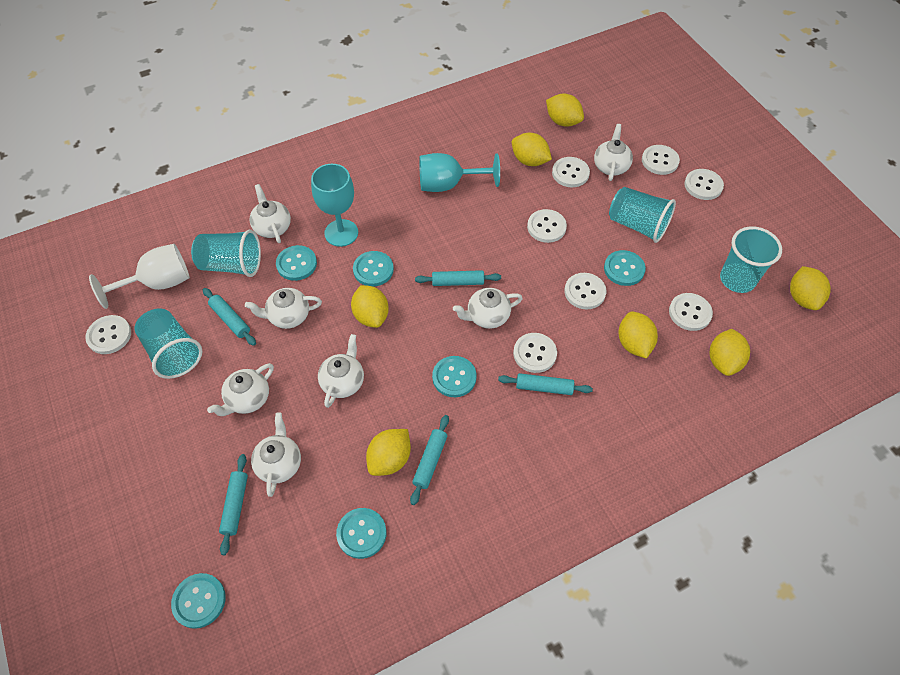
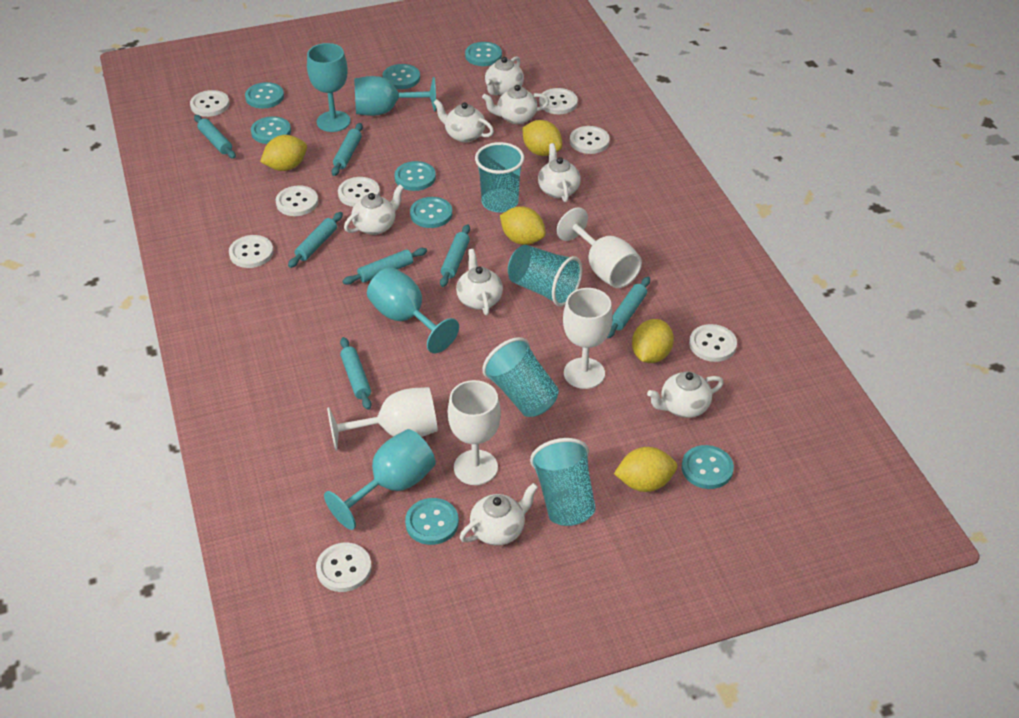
turquoise button: [171,573,226,629] [276,245,317,281] [336,508,387,559] [353,251,394,287] [432,356,477,397] [604,250,646,286] = 6 -> [245,82,284,109] [251,116,291,144] [383,64,420,89] [395,161,436,191] [405,498,459,545] [410,197,452,228] [465,42,502,66] [682,445,734,489] = 8
turquoise goblet: [311,164,358,247] [419,153,500,192] = 2 -> [307,43,351,132] [324,429,436,530] [354,76,436,116] [367,267,459,353] = 4
turquoise rolling pin: [203,288,256,346] [219,454,248,555] [410,415,449,505] [415,270,501,286] [498,373,593,395] = 5 -> [194,115,236,159] [288,212,343,268] [332,123,363,176] [340,337,372,410] [343,248,427,285] [440,224,470,287] [607,277,650,338] = 7
white goblet: [89,244,190,309] = 1 -> [327,387,438,451] [448,380,501,485] [557,208,642,288] [563,288,613,389] = 4
white teapot: [207,363,274,416] [245,288,322,329] [249,184,291,243] [251,412,301,497] [318,334,364,408] [453,288,523,329] [594,124,633,181] = 7 -> [344,185,404,235] [433,99,494,142] [456,249,503,315] [460,483,538,546] [482,85,549,124] [485,56,524,95] [538,143,581,202] [647,371,724,418] = 8
yellow lemon: [351,285,389,328] [366,429,411,476] [512,133,552,166] [546,94,584,127] [618,312,658,359] [710,329,750,376] [790,266,831,310] = 7 -> [260,135,307,171] [500,206,546,245] [523,120,562,156] [614,447,677,492] [632,319,674,363] = 5

